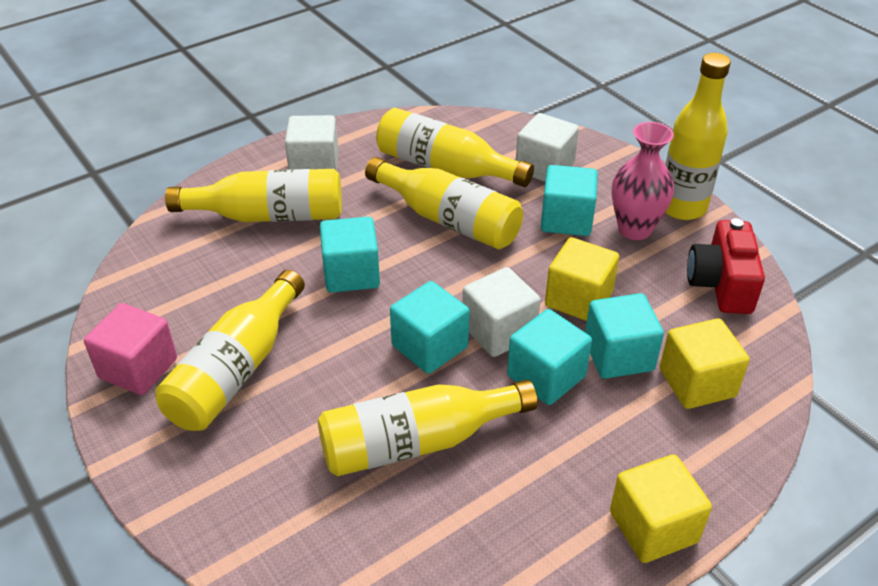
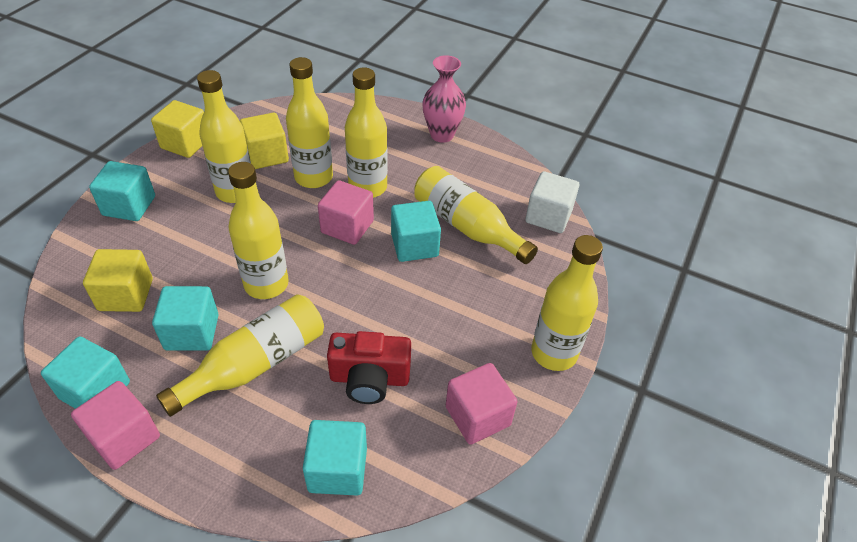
pink cube: [84,303,177,395] = 1 -> [71,381,160,470] [318,180,374,245] [446,363,517,445] = 3
white cube: [285,115,339,171] [463,267,541,357] [516,113,579,182] = 3 -> [525,171,579,233] = 1
yellow bottle: [155,270,305,431] [165,169,342,222] [318,380,538,476] [365,157,523,249] [376,108,534,187] [665,53,731,220] = 6 -> [156,294,324,417] [197,70,251,203] [228,162,289,299] [286,57,333,188] [345,67,388,198] [414,166,538,264] [531,235,603,371] = 7

